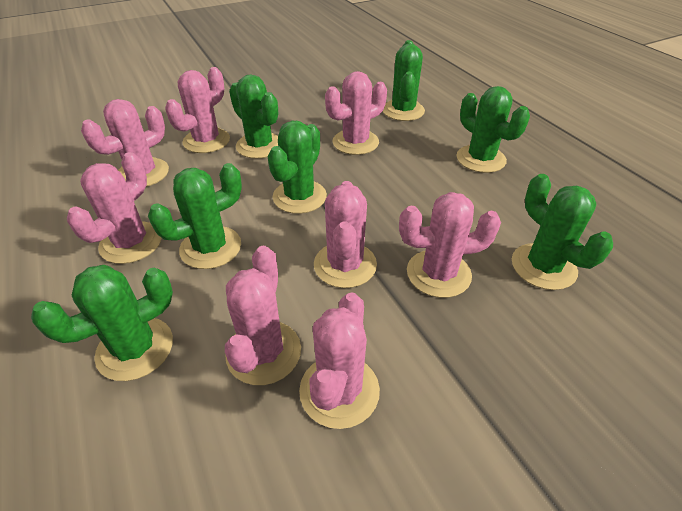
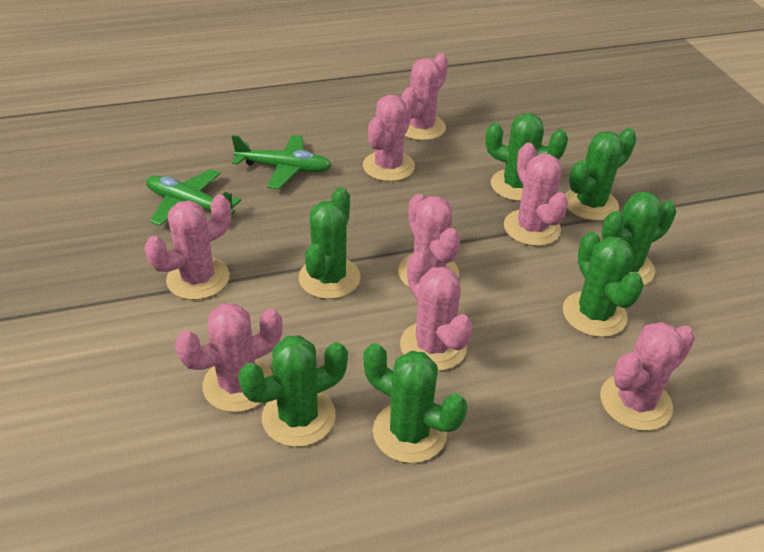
green plane: none = 0 -> [146,169,241,226] [231,135,332,189] = 2

